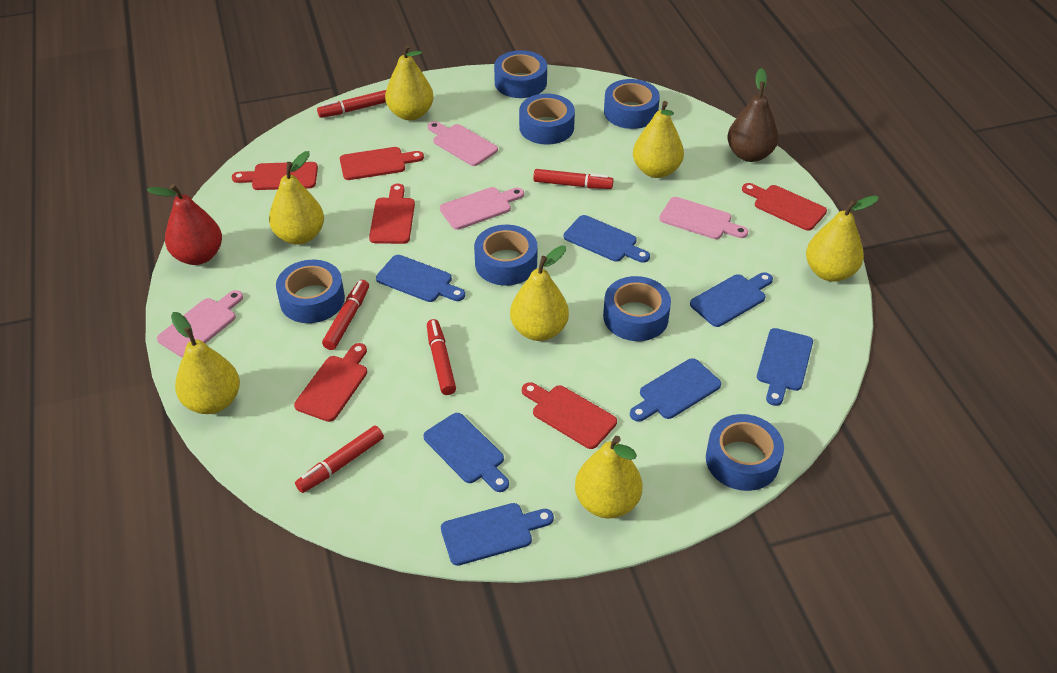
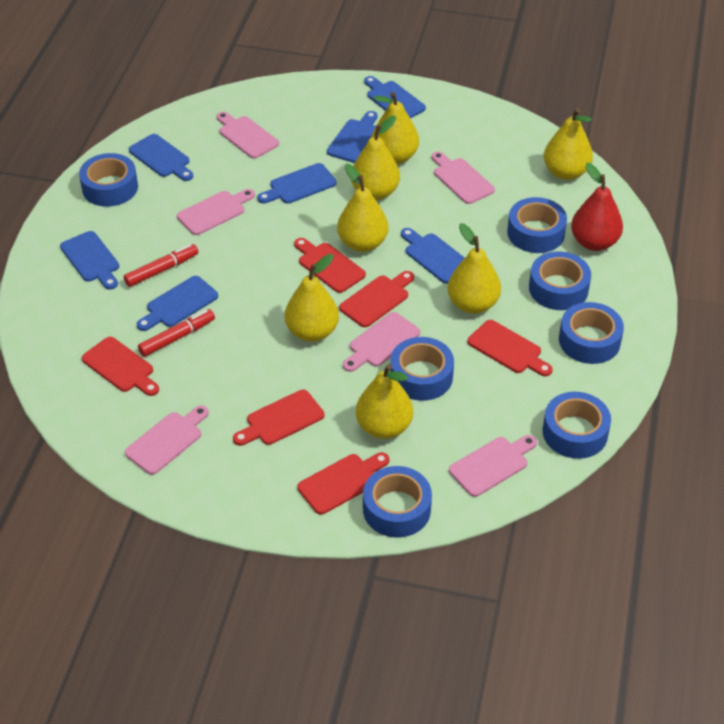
brown pear: [727,68,779,162] = 1 -> none = 0
pink cutting board: [157,290,243,358] [428,121,498,166] [440,187,524,230] [659,197,748,239] = 4 -> [125,405,209,475] [177,189,255,235] [216,112,279,159] [343,312,420,372] [432,152,495,204] [449,435,537,497] = 6
red marker: [295,426,384,493] [317,90,386,118] [322,280,369,350] [427,319,456,395] [533,169,614,189] = 5 -> [123,244,198,287] [138,309,215,357] = 2

